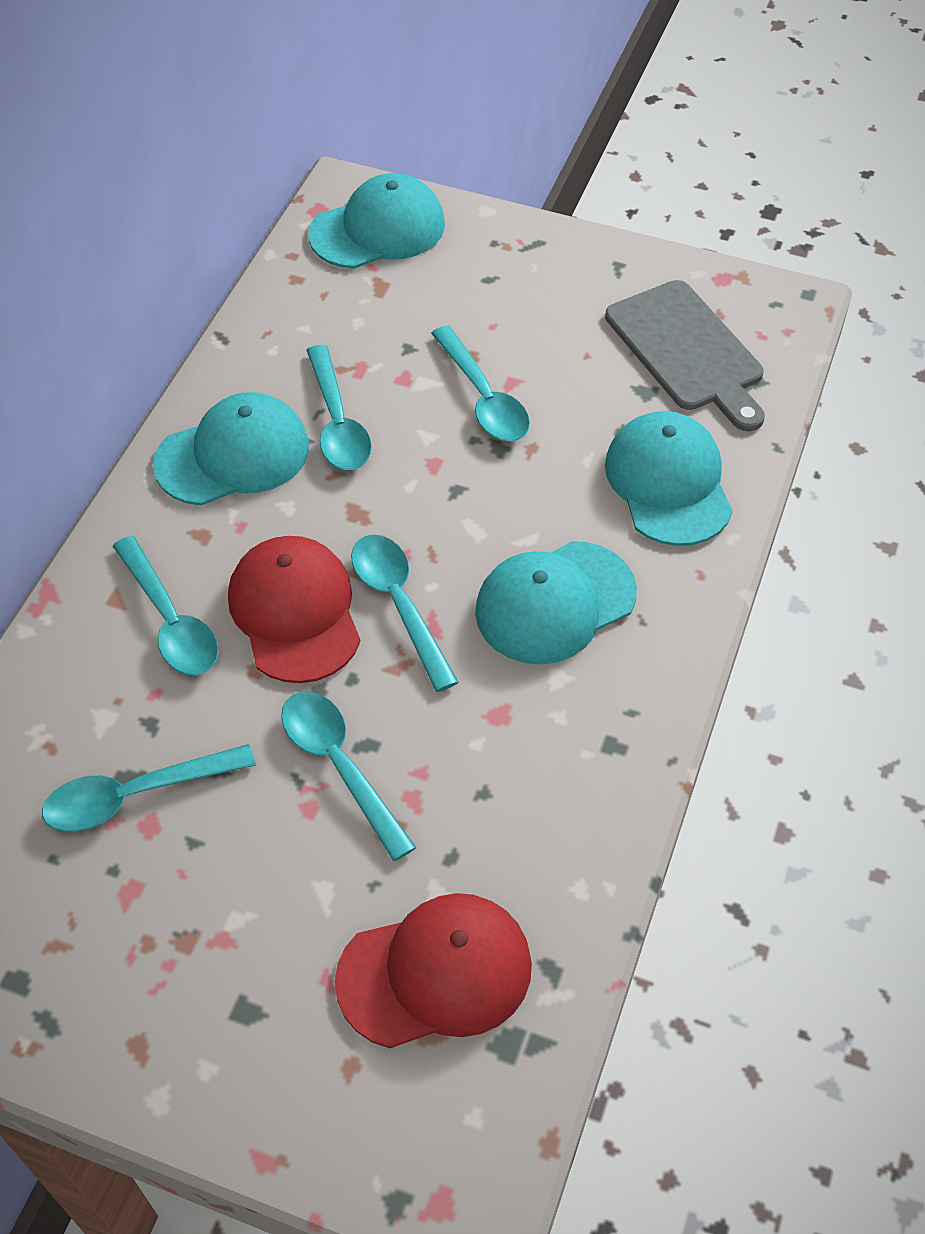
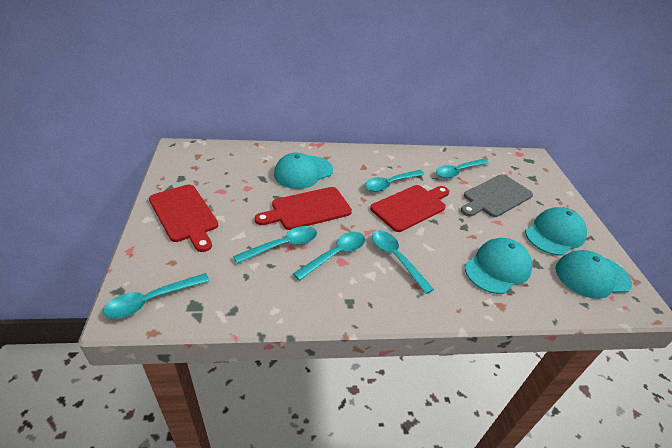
red cap: [228,536,361,683] [335,893,532,1048] = 2 -> none = 0
red cutting board: none = 0 -> [149,184,218,252] [255,187,352,230] [370,185,449,232] = 3

